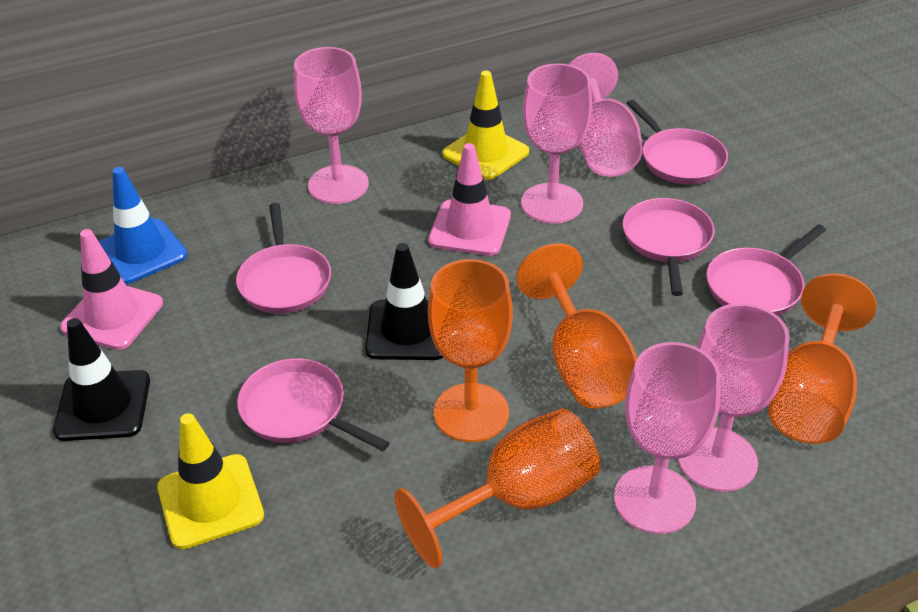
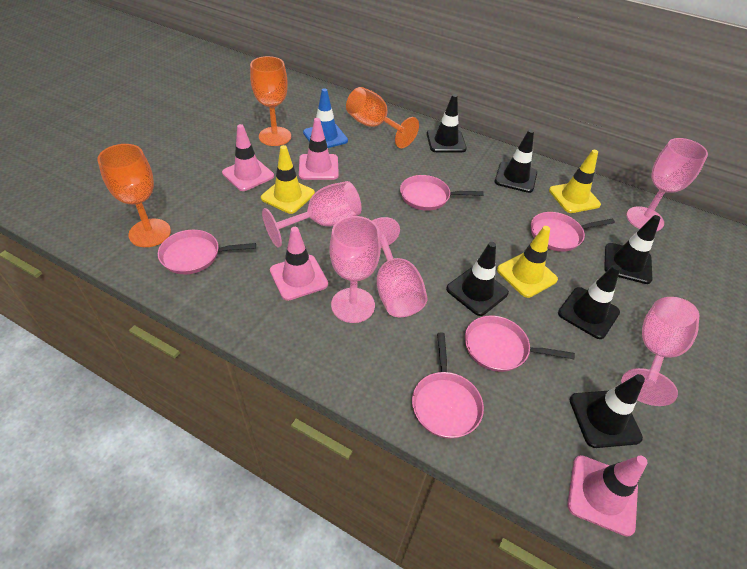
black traffic cone: [53,318,150,441] [365,243,443,360] = 2 -> [427,94,467,152] [446,242,509,316] [495,129,537,193] [558,265,620,339] [569,374,645,448] [604,215,660,284] = 6
orange goblet: [394,408,600,568] [428,259,513,442] [516,243,637,409] [768,273,876,444] = 4 -> [97,144,171,247] [250,56,291,146] [346,87,419,148] = 3
pink traffic cone: [60,229,163,350] [428,143,511,256] = 2 -> [222,124,274,191] [270,227,328,301] [299,118,339,180] [567,455,648,537] = 4
yellow traffic cone: [157,413,264,549] [442,71,529,180] = 2 -> [261,145,315,214] [497,226,558,298] [549,150,601,213] = 3

